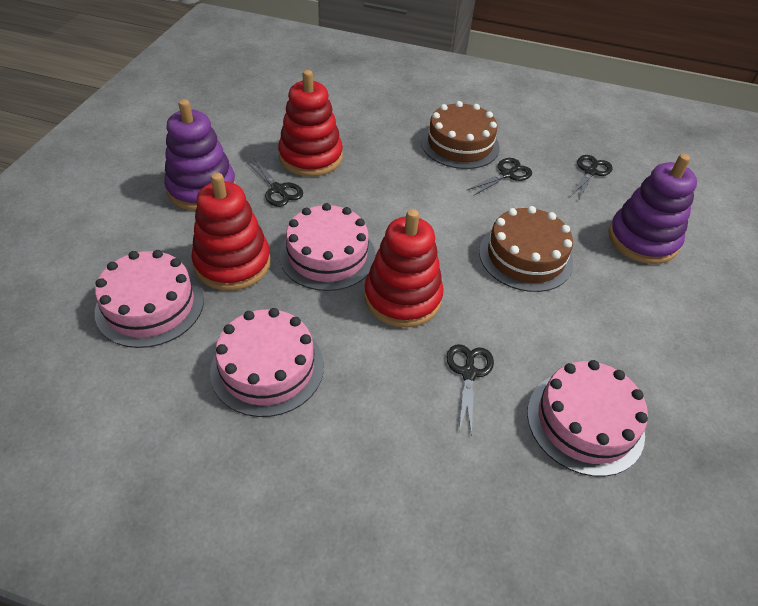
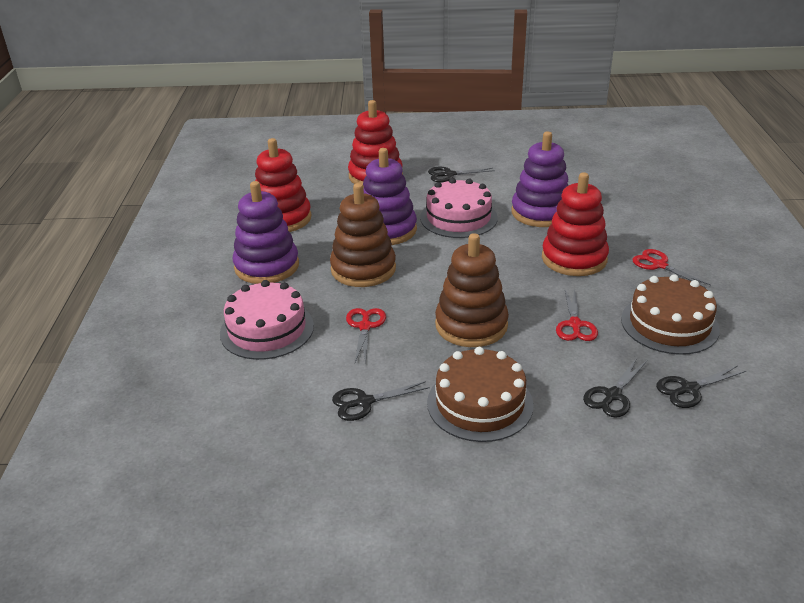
brown stacking toy: none = 0 -> [330,183,396,287] [435,233,509,347] = 2
pink cake: [95,250,204,348] [210,308,324,417] [279,203,376,291] [527,360,648,477] = 4 -> [220,280,314,360] [420,178,498,238] = 2
purple stacking toy: [164,99,236,211] [608,154,697,264] = 2 -> [233,181,299,284] [363,148,417,245] [511,131,569,227] = 3
red scissors: none = 0 -> [346,308,386,365] [556,288,598,341] [632,249,711,288] = 3

